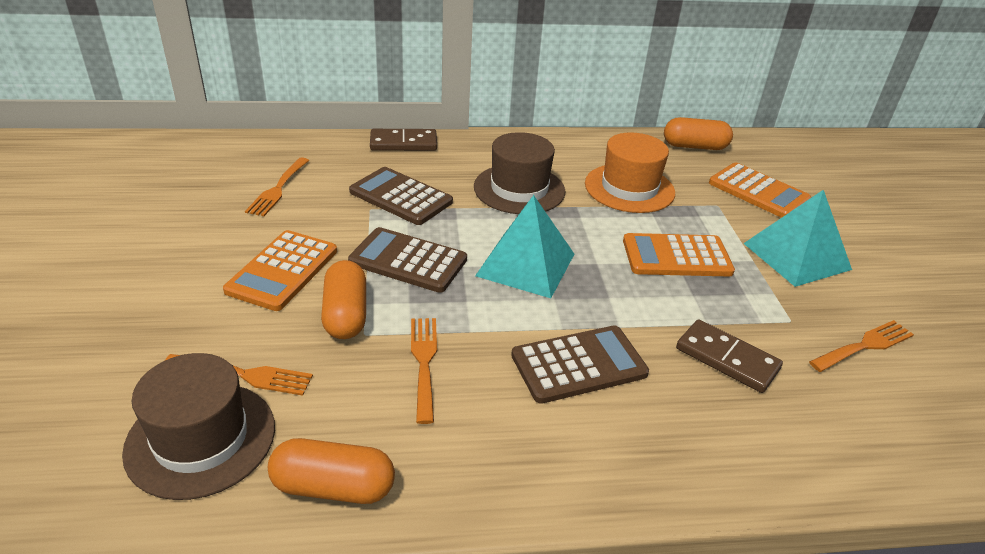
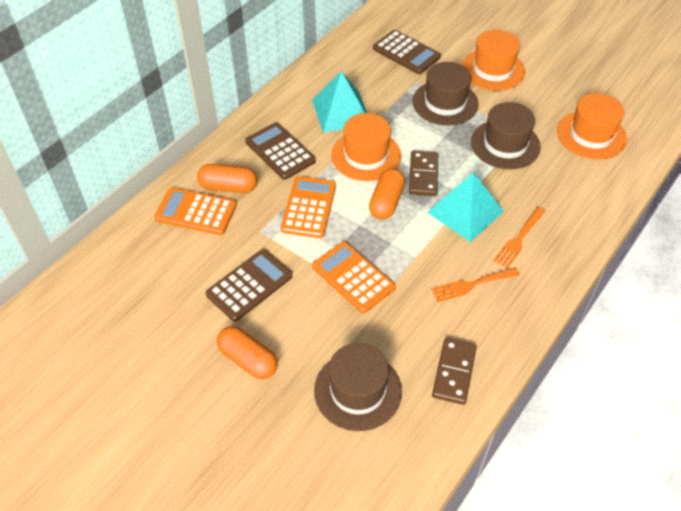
brown hat: [122,353,275,500] [474,132,565,214] = 2 -> [314,343,402,431] [412,62,478,126] [471,102,541,169] = 3
orange fork: [165,354,313,396] [245,158,309,216] [411,318,437,424] [809,320,914,372] = 4 -> [432,268,520,302] [493,207,545,268] = 2
orange hat: [585,132,675,213] = 1 -> [331,113,401,181] [462,30,525,91] [557,93,627,159] = 3

